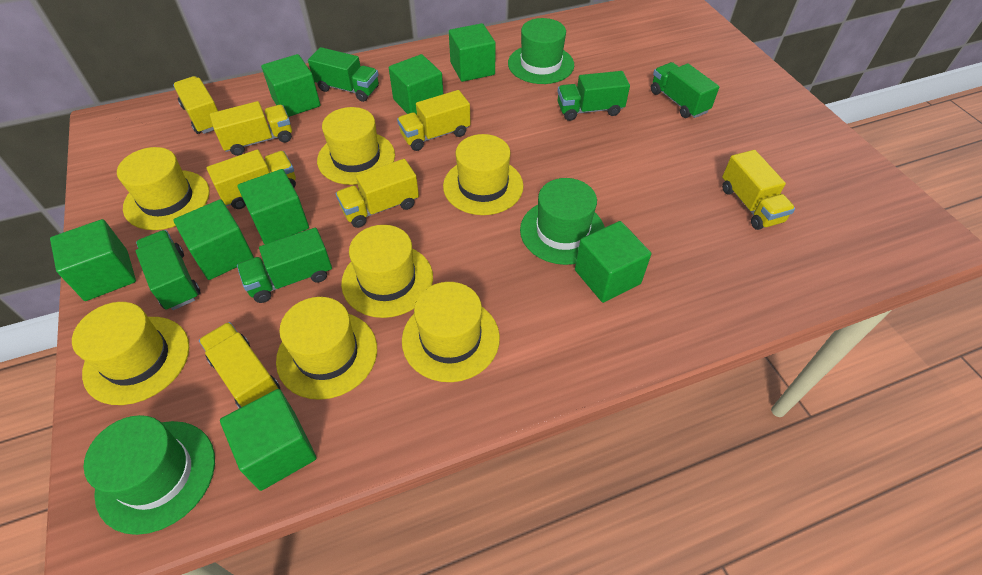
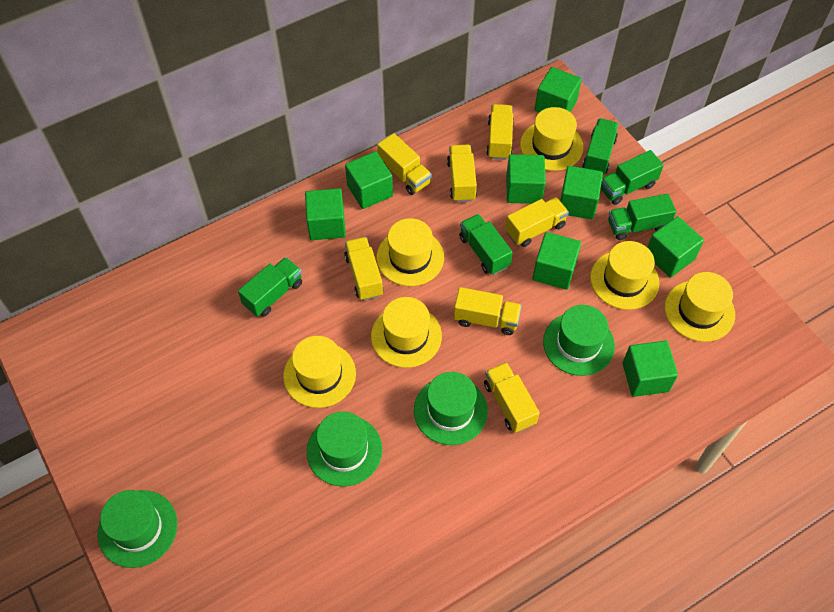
green hat: [84,415,215,535] [508,18,574,84] [520,178,605,265] = 3 -> [98,490,177,568] [307,411,382,487] [414,372,488,445] [543,305,615,376] = 4
yellow hat: [72,302,189,405] [117,147,210,230] [276,297,377,400] [317,107,395,185] [341,225,433,318] [402,282,500,382] [443,134,524,215] = 7 -> [283,336,356,408] [371,297,442,368] [376,218,444,286] [520,107,583,171] [590,241,659,310] [665,272,735,342] = 6

